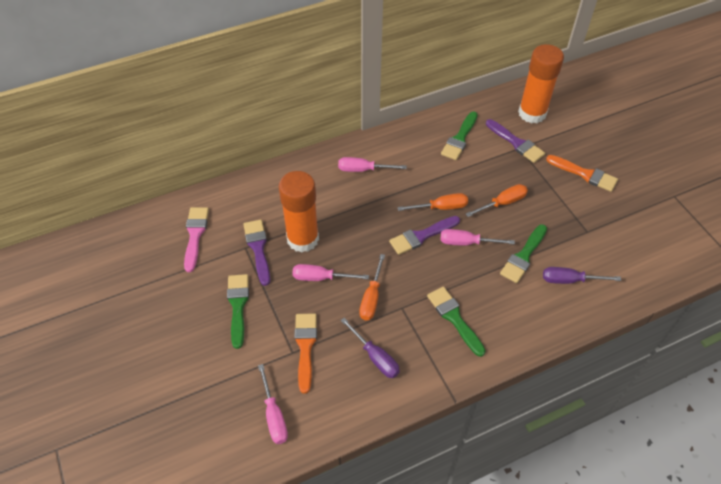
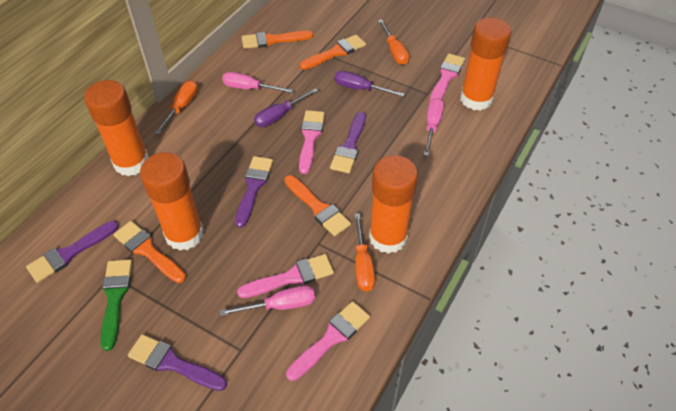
green brush: [227,274,249,349] [427,286,486,357] [441,111,478,160] [500,224,547,283] = 4 -> [100,260,132,351] = 1
orange brush: [294,313,317,393] [546,155,618,192] = 2 -> [113,221,186,283] [242,31,313,49] [284,175,351,236] [300,35,366,70] = 4
orange glue stick: [279,171,319,252] [518,44,564,123] = 2 -> [84,80,149,176] [140,152,204,251] [369,155,418,254] [460,17,511,111] = 4
pink brush: [184,207,209,272] = 1 -> [237,254,334,298] [286,301,370,381] [299,110,325,174] [429,54,465,103] = 4
pink screwdriver: [258,364,288,444] [292,264,369,281] [338,157,407,172] [441,229,515,246] = 4 -> [220,286,315,316] [222,72,293,93] [424,98,444,156] = 3
purple brush: [243,219,270,286] [389,216,460,255] [486,119,545,163] = 3 -> [26,221,119,283] [128,334,227,391] [235,156,273,228] [330,112,366,173] = 4

